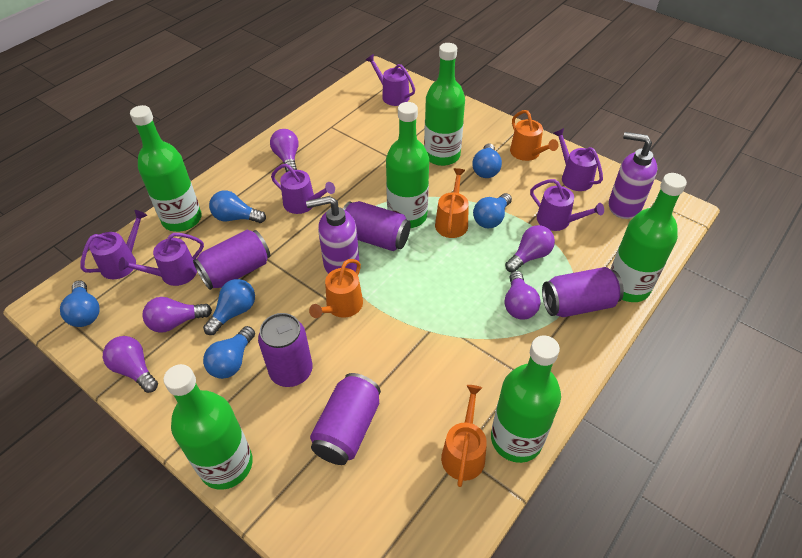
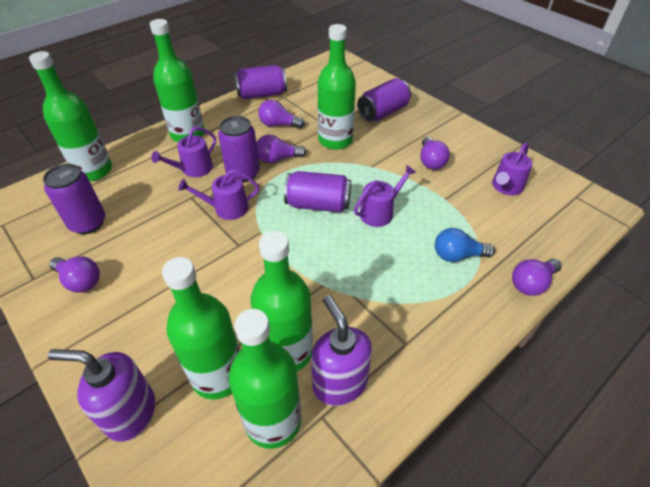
blue light bulb: [60,280,99,327] [203,279,255,335] [203,326,255,379] [209,191,266,223] [472,143,502,178] [473,193,512,228] = 6 -> [435,228,495,262] = 1
orange watering can: [309,259,363,318] [435,168,469,238] [441,385,487,487] [510,110,558,161] = 4 -> none = 0
purple watering can: [81,210,147,279] [118,233,204,286] [271,164,335,214] [366,54,415,106] [530,179,604,231] [554,128,603,191] = 6 -> [151,127,216,177] [178,169,259,220] [354,165,416,227] [492,143,532,195] = 4

